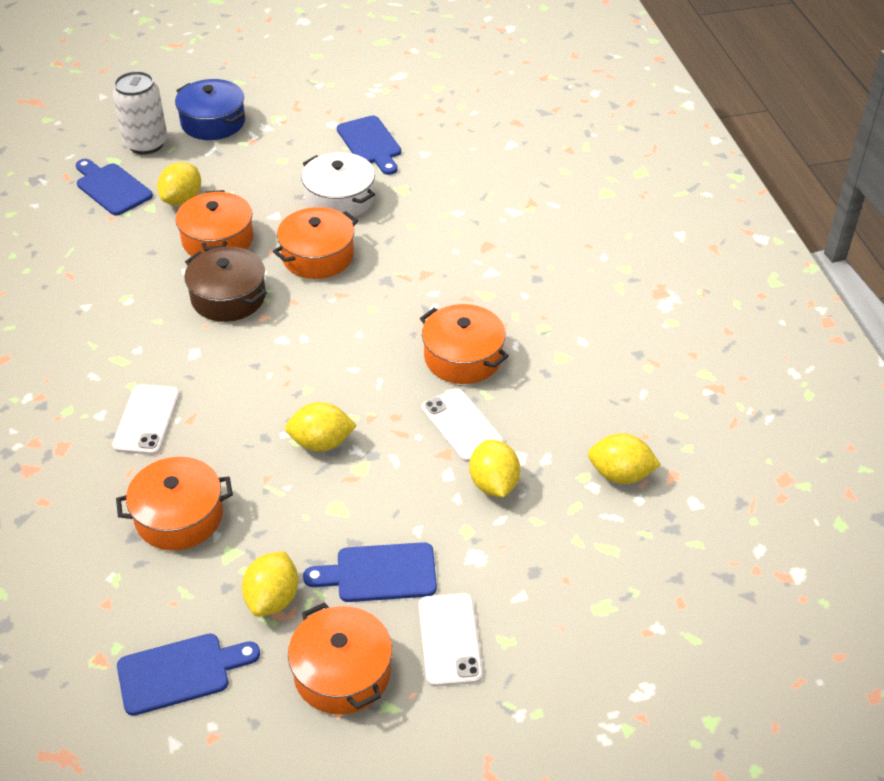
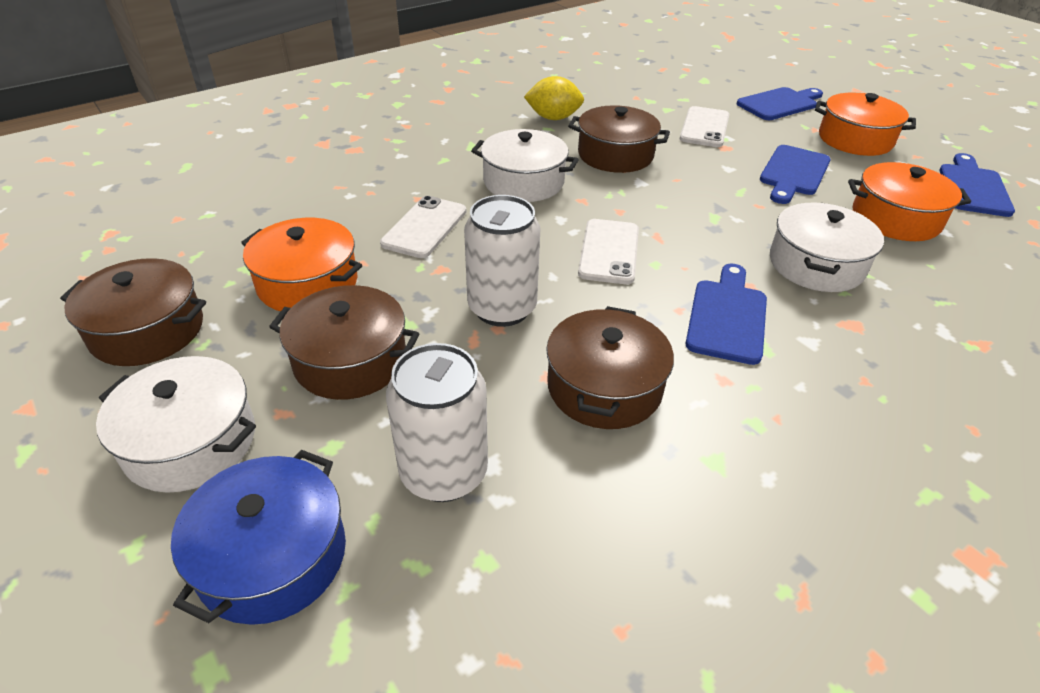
brown pot: [184,247,267,322] = 1 -> [60,258,206,366] [269,285,419,400] [546,306,674,429] [568,105,670,173] = 4
orange pot: [116,457,233,551] [176,190,253,256] [273,207,358,279] [288,602,392,715] [420,304,509,384] = 5 -> [241,218,362,311] [815,93,916,156] [848,162,971,241] = 3
white can: [113,71,168,154] = 1 -> [386,343,488,502] [464,195,540,327] = 2
white pot: [301,152,375,217] = 1 -> [96,356,256,493] [471,129,579,202] [770,203,884,292] = 3
yellow lemon: [157,162,201,205] [242,552,298,616] [285,402,357,452] [470,440,520,497] [588,433,661,484] = 5 -> [524,76,584,120] = 1

